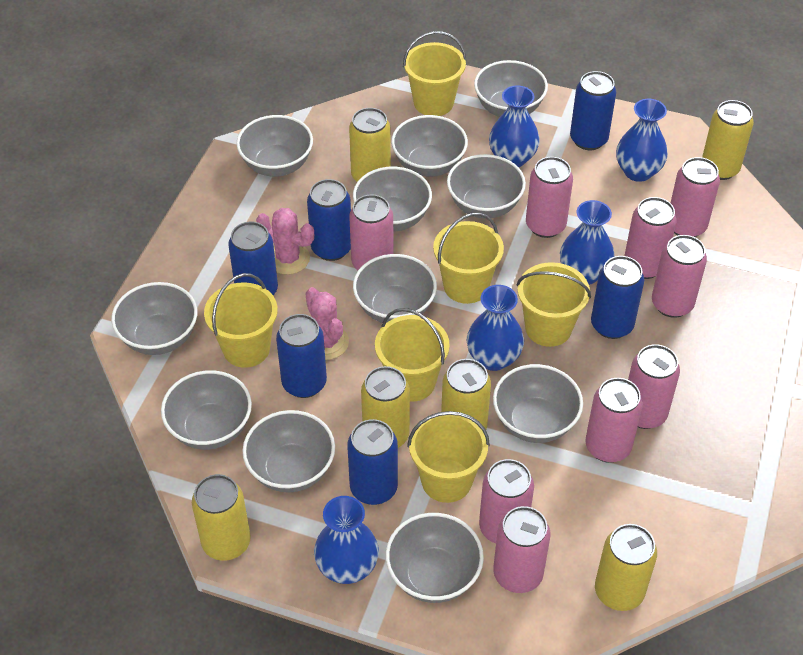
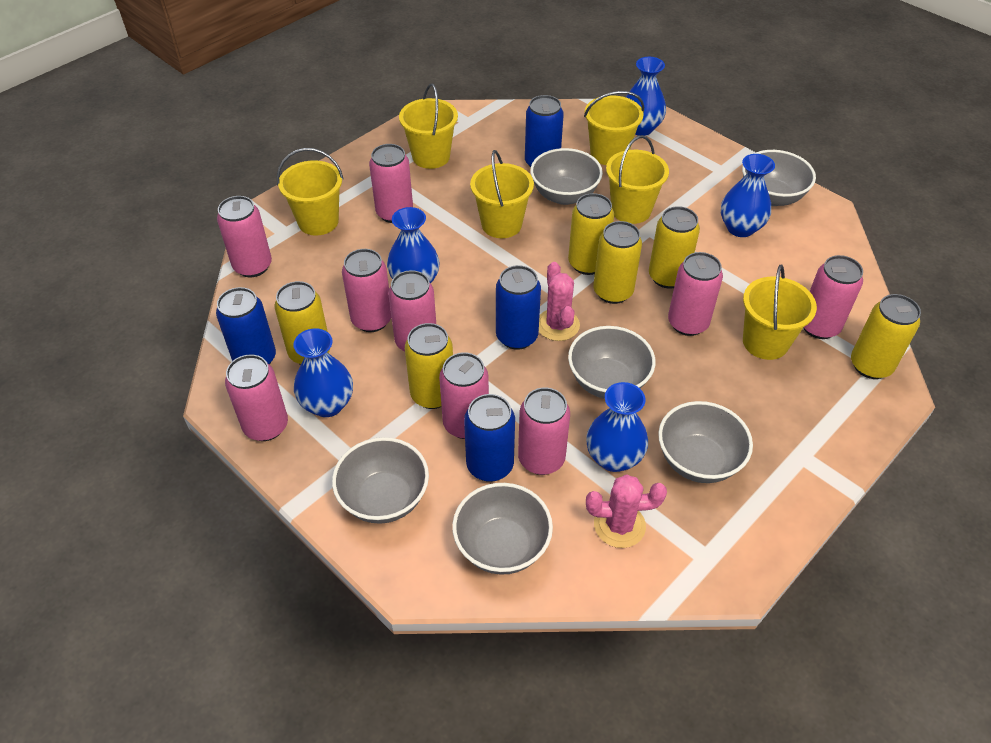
blue can: [228,222,278,295] [276,314,327,398] [307,179,351,261] [347,419,398,505] [570,71,616,150] [591,256,644,339] = 6 -> [216,287,276,365] [464,394,515,482] [496,265,541,350] [525,95,564,168] = 4
grey bowl: [111,282,197,355] [161,370,252,450] [236,115,313,177] [242,410,335,493] [353,167,432,231] [353,254,437,323] [386,513,484,603] [391,115,468,177] [447,154,526,219] [474,60,548,117] [493,364,583,443] = 11 -> [332,437,429,524] [452,483,553,575] [530,148,603,205] [568,326,656,399] [658,401,753,483] [742,150,816,206] = 6

